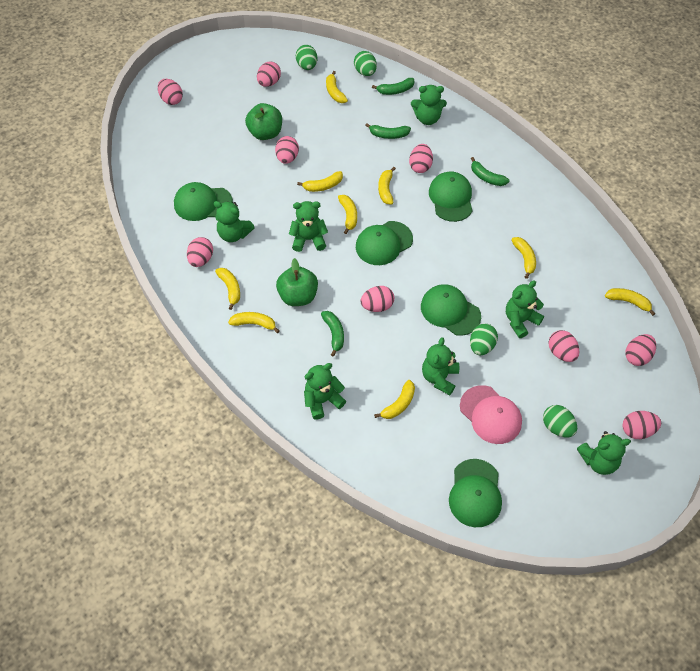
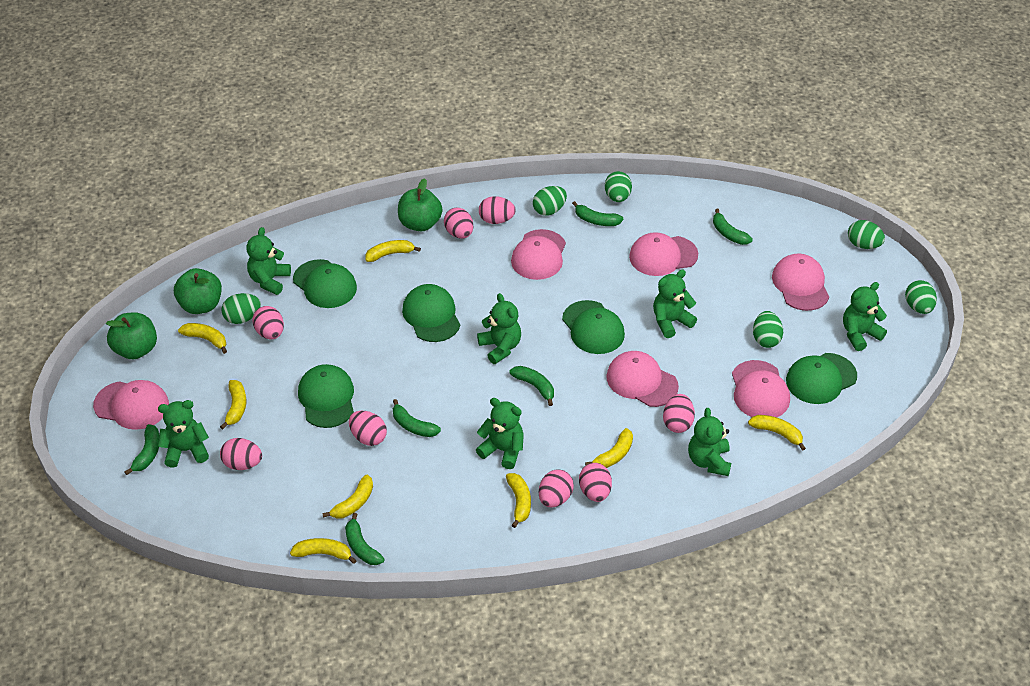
green apple: [245,103,282,140] [276,258,318,306] = 2 -> [106,312,157,359] [174,268,222,314] [398,178,442,232] = 3
green banana: [321,311,344,357] [365,123,411,139] [372,78,414,95] [471,157,509,186] = 4 -> [124,424,159,475] [345,513,384,565] [393,399,441,437] [509,366,554,406] [572,201,623,226] [713,209,753,245] = 6
green egg: [296,45,317,70] [354,51,377,76] [470,324,498,355] [543,405,577,437] = 4 -> [221,293,261,324] [533,186,567,216] [605,171,632,202] [753,311,783,348] [848,220,885,249] [905,280,937,314] = 6
pink cap: [460,385,522,444] = 1 -> [93,380,169,430] [511,229,566,280] [606,351,679,407] [629,232,698,276] [732,360,790,417] [772,254,829,311] = 6
pink egg: [158,79,183,105] [187,237,213,267] [257,61,281,87] [275,136,299,164] [360,286,394,312] [409,144,433,173] [548,330,579,362] [622,411,661,439] [625,334,656,366] = 9 -> [220,438,262,470] [252,306,284,339] [349,411,387,446] [444,208,473,239] [479,196,516,224] [539,469,574,507] [579,463,612,502] [663,394,695,433] = 8
yellow banana: [215,268,240,310] [228,312,279,333] [297,171,343,192] [326,71,348,103] [338,195,357,234] [374,380,415,419] [378,167,396,205] [511,237,536,279] [605,288,655,316] = 9 -> [178,323,227,354] [220,380,246,429] [290,538,357,564] [322,475,373,519] [365,240,421,262] [506,473,531,528] [585,428,633,468] [748,415,806,451] = 8

